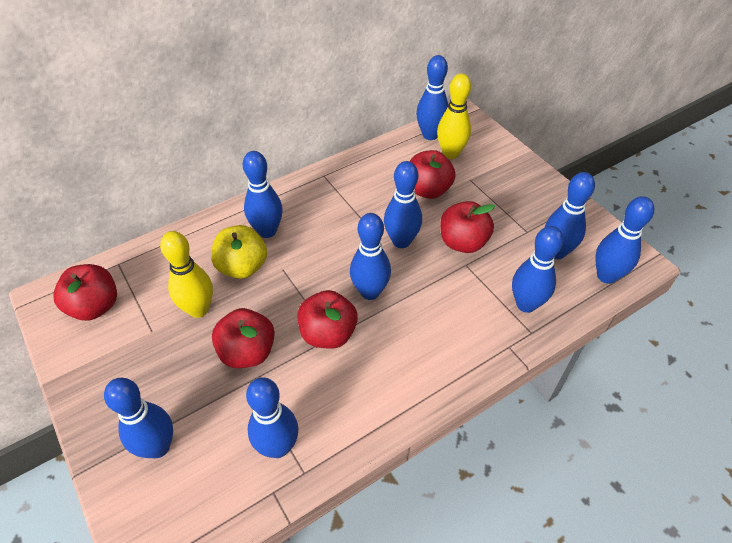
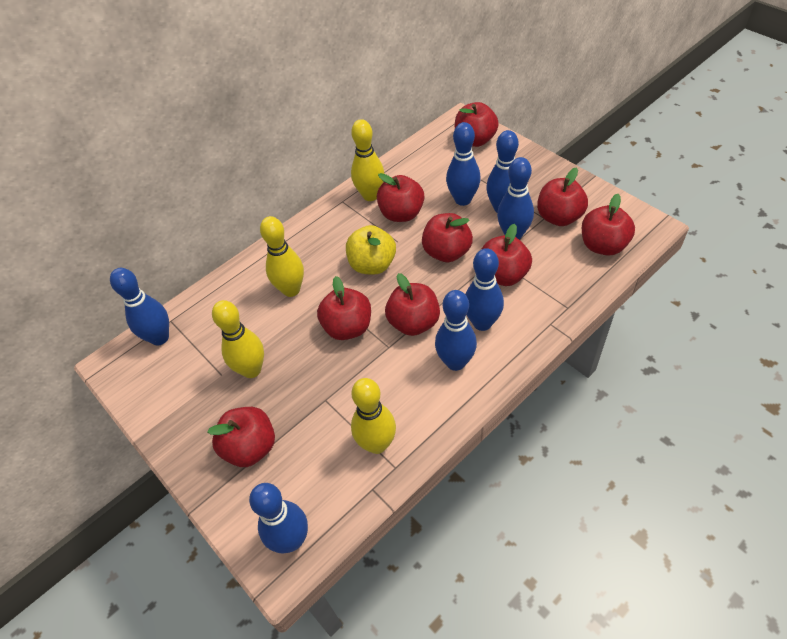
blue bowling pin: [104,378,173,458] [243,151,283,238] [246,377,298,458] [350,213,391,300] [384,161,422,248] [416,55,448,140] [512,226,564,313] [545,172,595,259] [595,196,654,284] = 9 -> [110,268,169,345] [249,483,308,553] [435,290,477,371] [446,122,481,206] [465,248,504,331] [486,130,519,213] [497,157,534,240] = 7
red apple: [54,264,117,321] [212,308,275,368] [298,290,358,349] [410,150,456,199] [440,201,495,253] = 5 -> [207,407,275,467] [317,276,371,340] [377,173,424,222] [385,273,440,336] [422,213,473,262] [455,102,499,147] [481,224,532,286] [537,167,588,226] [582,194,635,256] = 9
yellow bowling pin: [160,231,213,318] [437,73,471,159] = 2 -> [212,300,264,378] [260,216,304,297] [351,119,385,201] [351,378,396,454] = 4

